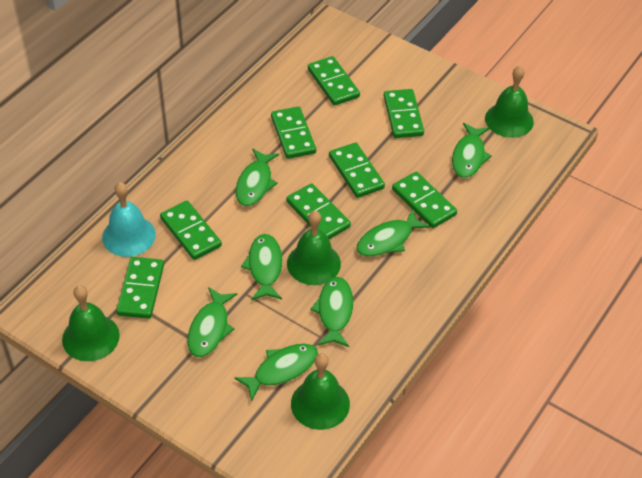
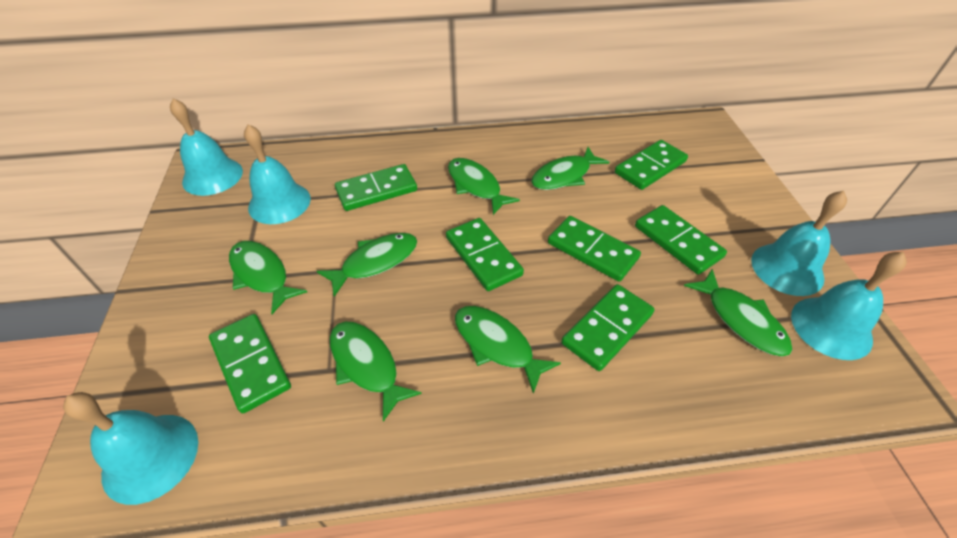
green bell: [62,285,120,361] [287,210,341,285] [291,353,350,430] [485,66,534,138] = 4 -> none = 0
green domino: [116,257,164,319] [160,201,222,260] [271,107,316,159] [286,183,351,239] [308,56,360,106] [329,142,385,198] [384,89,424,138] [392,172,457,228] = 8 -> [209,314,291,414] [335,164,417,211] [446,218,524,291] [548,216,641,282] [561,284,655,371] [615,140,688,190] [635,205,727,275] = 7
turquoise bell: [102,182,156,257] = 1 -> [63,392,198,505] [170,98,243,196] [244,124,311,224] [751,191,847,296] [791,252,907,360] = 5

